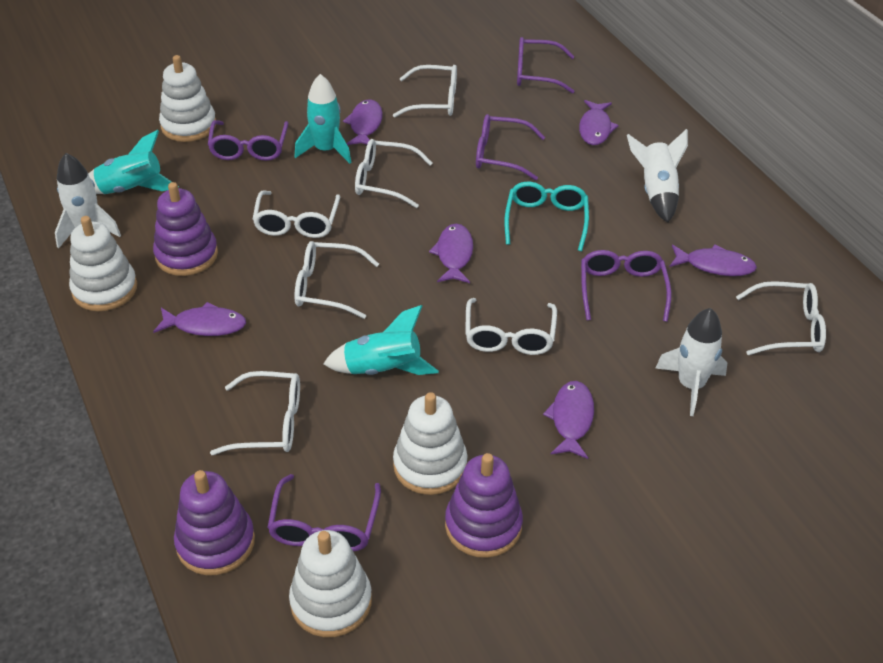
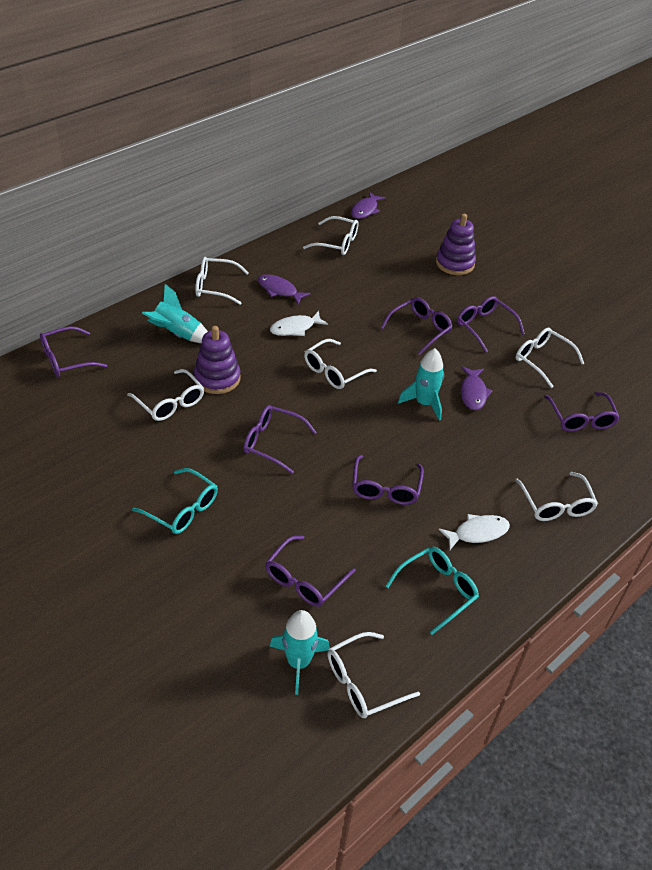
purple fish: [153,302,246,336] [343,99,383,145] [429,224,473,283] [543,381,594,459] [579,100,619,145] [669,245,757,276] = 6 -> [258,274,311,305] [351,192,386,219] [461,366,493,410] = 3
purple glasses: [208,120,289,161] [267,474,381,551] [476,114,545,180] [517,37,575,93] [581,250,671,322] = 5 -> [40,326,107,377] [243,405,317,474] [265,536,356,607] [352,455,424,505] [381,297,452,355] [457,296,525,352] [544,392,620,432] = 7
purple stacking toy: [153,182,218,276] [174,470,255,575] [445,453,523,558] = 3 -> [194,326,241,394] [436,214,476,275] = 2
turquoise glasses: [504,182,589,251] = 1 -> [132,468,218,534] [386,547,479,635] = 2
white fish: none = 0 -> [270,311,328,336] [439,514,510,550] = 2
white rocket: [55,153,121,249] [627,129,688,223] [655,308,727,416] = 3 -> none = 0
white stacking toy: [69,216,137,311] [159,55,216,142] [289,530,372,637] [393,392,467,495] = 4 -> none = 0

